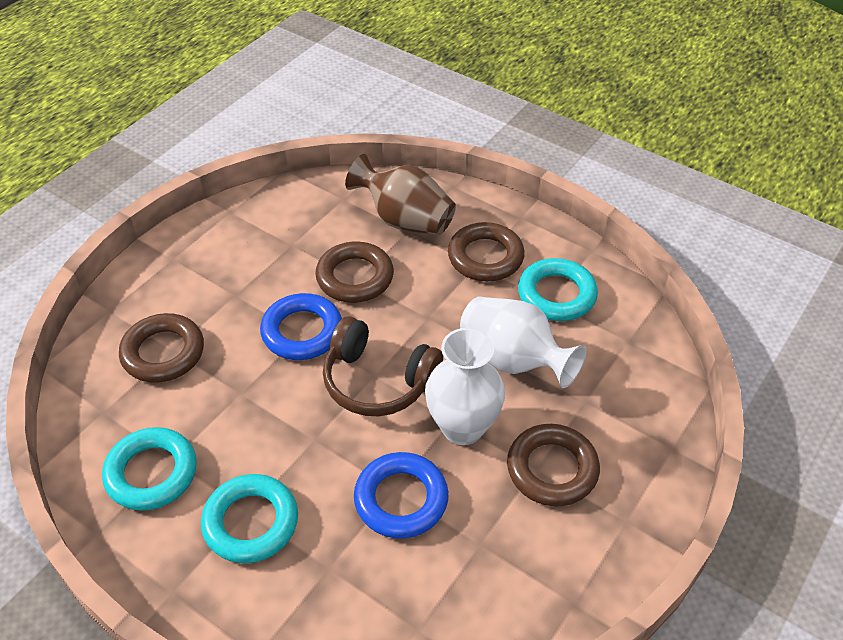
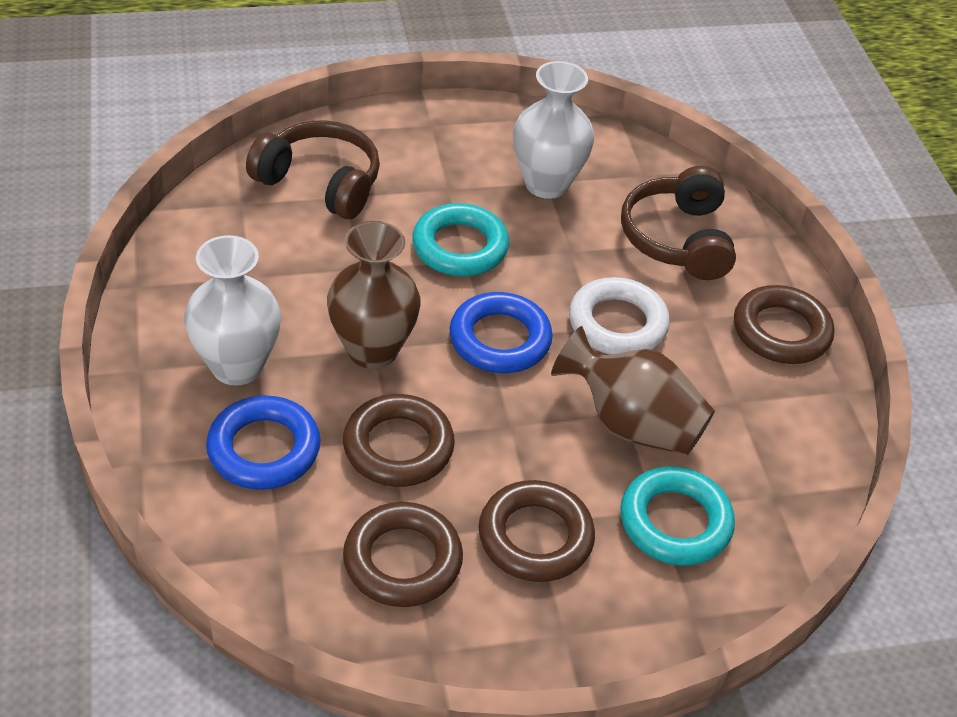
brown headphones: [323,316,443,416] = 1 -> [246,120,380,219] [621,166,736,280] = 2
brown vase: [345,154,456,235] = 1 -> [327,221,421,369] [551,326,715,455] = 2
turquoise ring: [102,427,197,511] [201,474,298,563] [518,258,598,321] = 3 -> [412,203,509,276] [620,466,735,566] = 2
white ring: none = 0 -> [569,277,670,355] = 1

